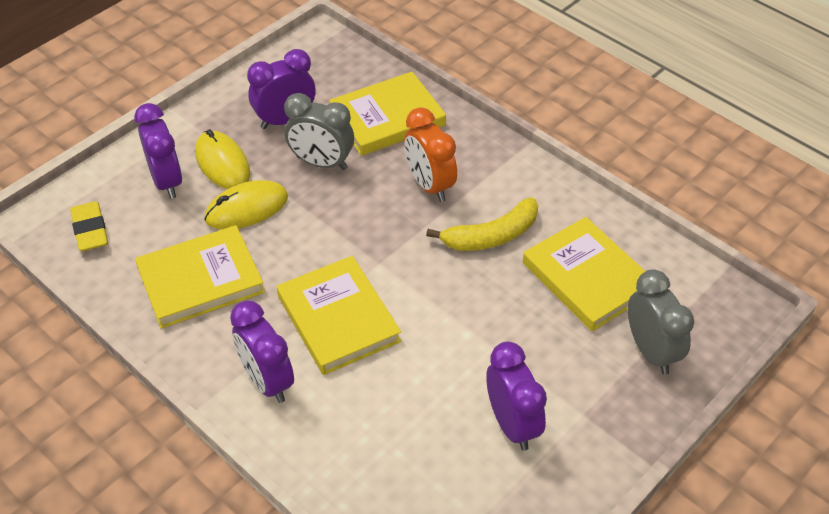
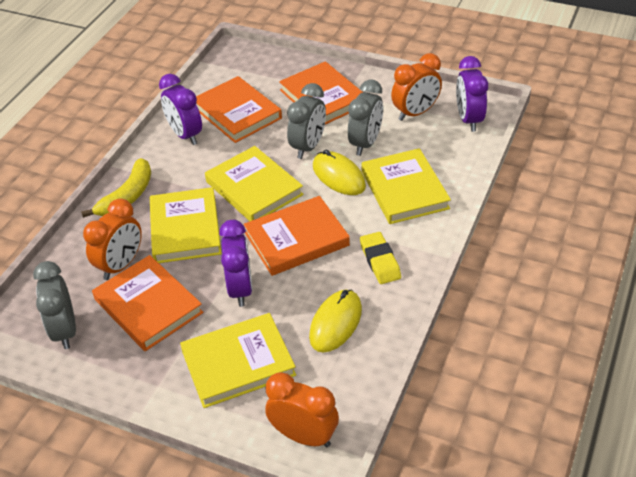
grey clock: [284,93,354,170] [628,269,694,375] = 2 -> [33,261,76,349] [287,83,326,159] [348,80,383,156] = 3
orange book: none = 0 -> [92,255,203,351] [196,76,282,143] [244,196,350,276] [279,61,363,125] = 4
orange clock: [404,107,457,202] = 1 -> [83,198,142,280] [265,372,339,447] [391,53,442,121] = 3
purple clock: [134,103,183,199] [230,301,294,403] [247,49,316,129] [486,342,547,451] = 4 -> [159,74,202,145] [219,220,253,307] [456,56,488,132] = 3

